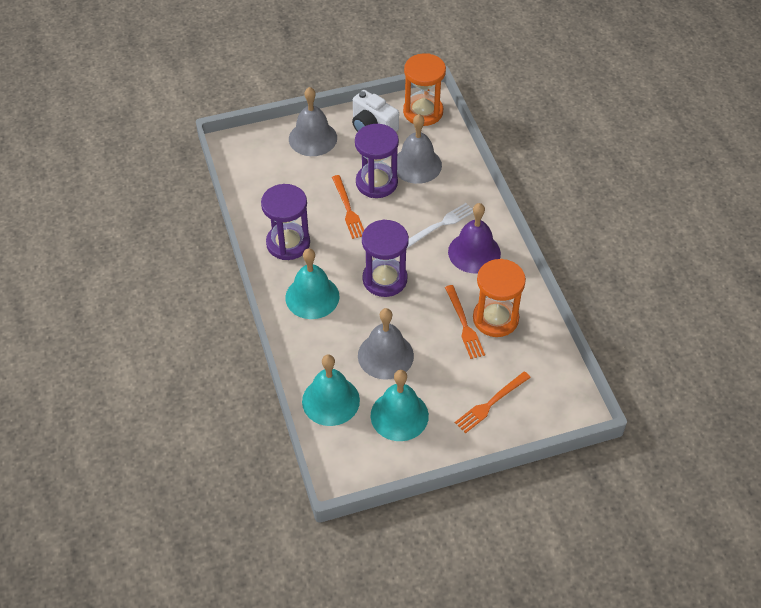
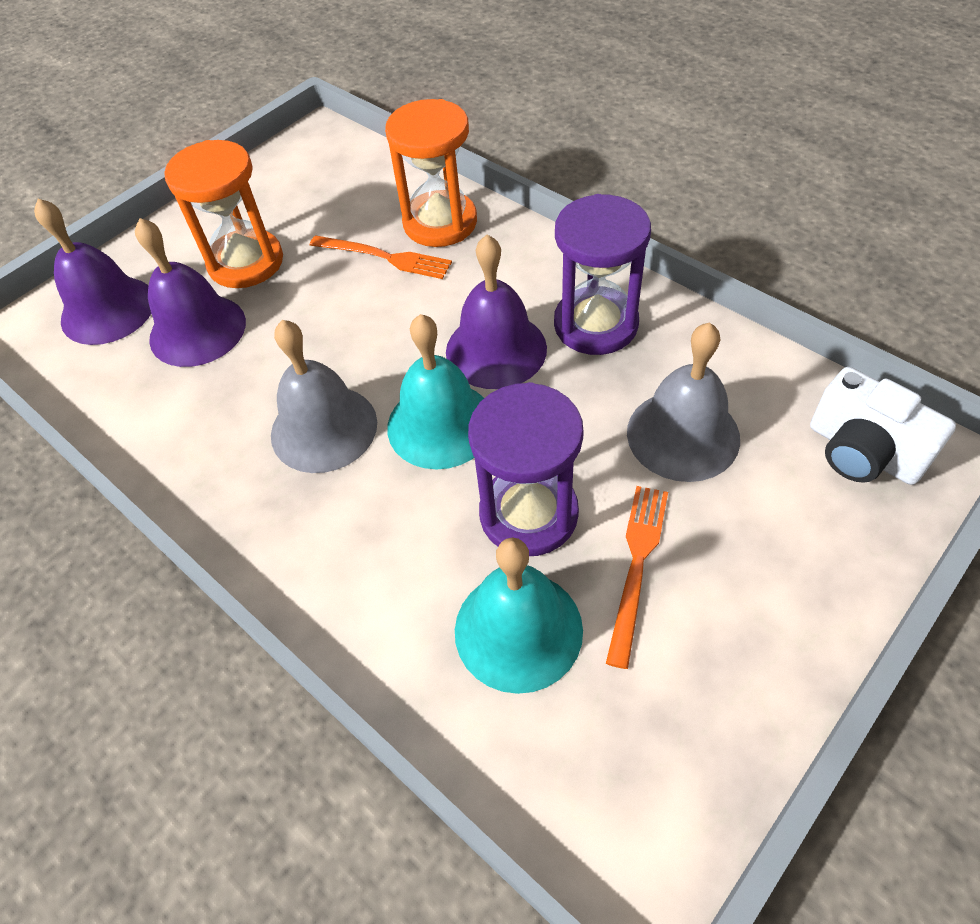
grey bell: [289,87,337,156] [358,308,414,380] [397,114,442,184] = 3 -> [271,320,377,473] [627,322,740,482] = 2
orange fork: [332,175,364,239] [445,285,485,359] [455,371,531,433] = 3 -> [310,235,452,279] [606,486,668,669] = 2
purple bell: [448,203,501,274] = 1 -> [34,199,151,345] [135,218,246,367] [446,235,547,389] = 3
purple hourglass: [261,184,310,260] [355,124,399,198] [362,219,409,297] = 3 -> [468,382,584,556] [554,194,651,355] = 2
turquoise bell: [285,248,340,319] [302,355,360,426] [371,370,429,441] = 3 -> [387,314,484,470] [455,537,583,694] = 2
white fork: [407,203,473,248] = 1 -> none = 0

